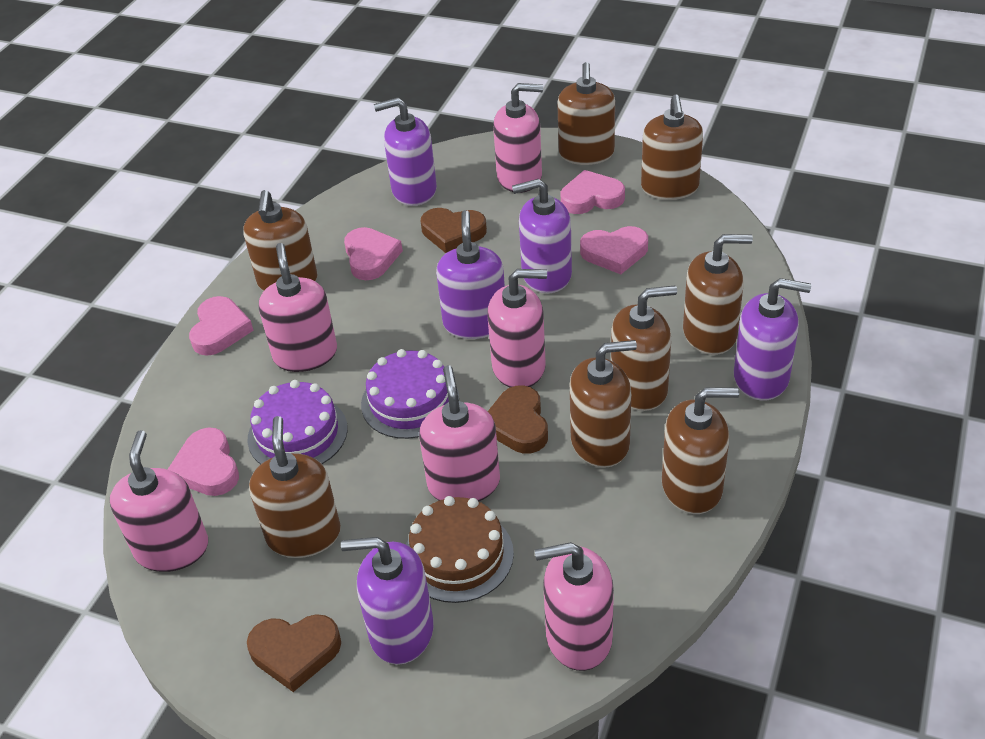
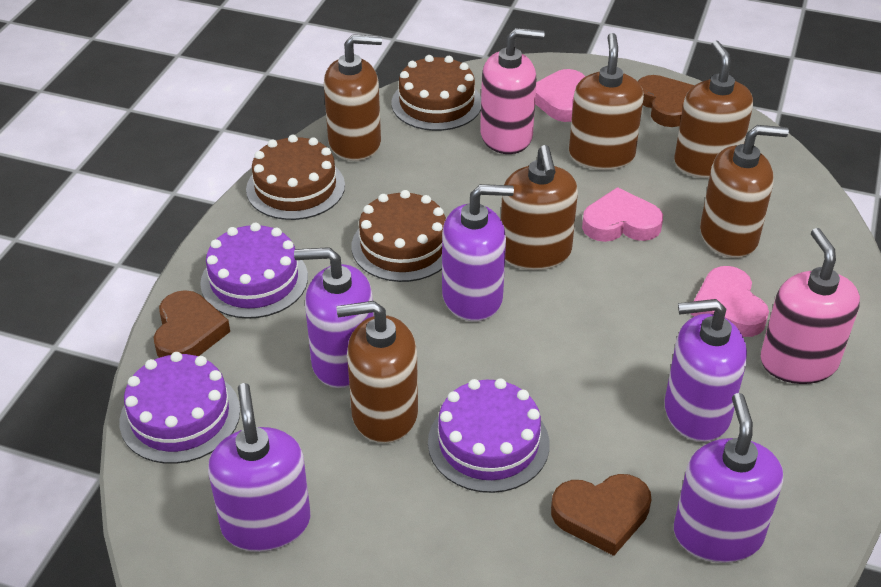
brown cake: [406,496,514,603] = 1 -> [246,135,345,220] [352,190,446,282] [392,55,481,131] = 3
brown soap dispenser: [243,190,317,291] [249,416,341,558] [557,62,615,165] [570,340,637,468] [611,286,677,411] [641,94,703,200] [662,387,739,514] [683,234,753,355] = 8 -> [324,34,382,161] [336,301,418,444] [501,145,578,270] [569,33,644,170] [674,41,753,178] [700,125,789,258] = 6
pink heart: [167,427,239,496] [189,296,254,356] [344,227,403,280] [561,170,625,214] [580,226,648,274] = 5 -> [535,69,586,122] [582,187,663,242] [691,266,769,337] = 3
pink soap dispenser: [110,430,208,572] [259,243,337,372] [419,365,500,501] [487,269,547,387] [493,83,543,193] [535,542,614,671] = 6 -> [480,28,545,154] [760,228,860,384] = 2
purple cake: [248,380,348,464] [361,349,459,439] = 2 -> [120,352,240,464] [200,223,308,319] [428,378,550,493] = 3

